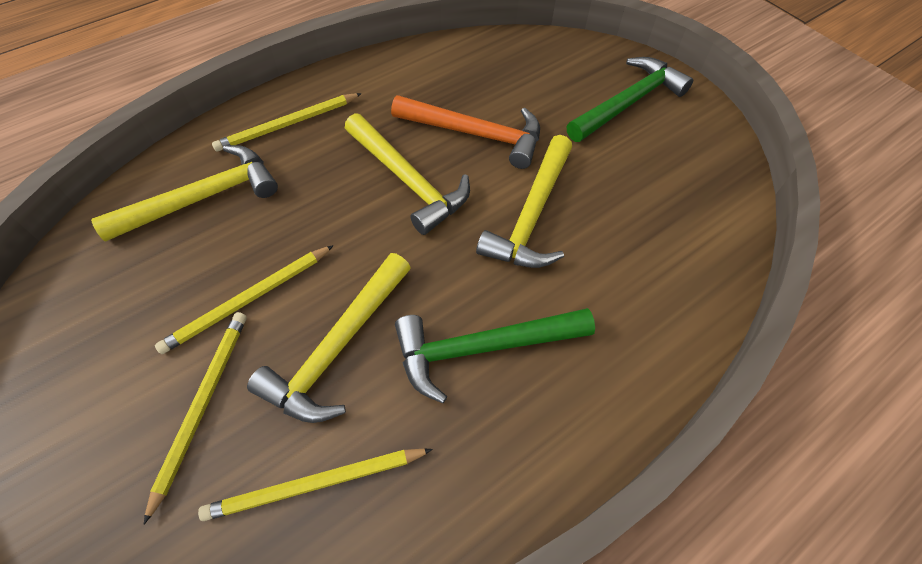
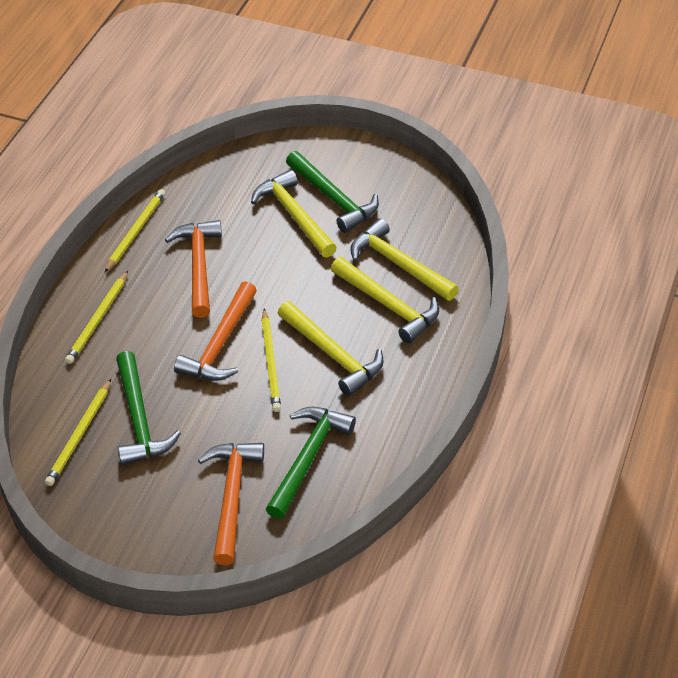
green hammer: [395,308,595,403] [566,57,693,142] = 2 -> [116,351,181,465] [266,407,356,519] [286,151,379,233] = 3
orange hammer: [391,95,540,169] = 1 -> [165,220,222,318] [174,281,257,381] [198,443,264,565] = 3

